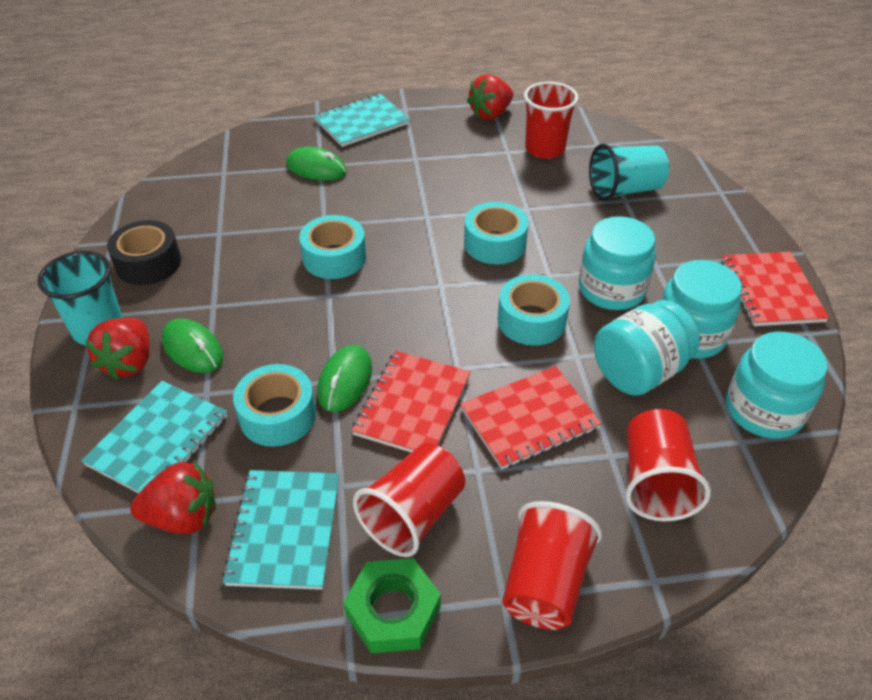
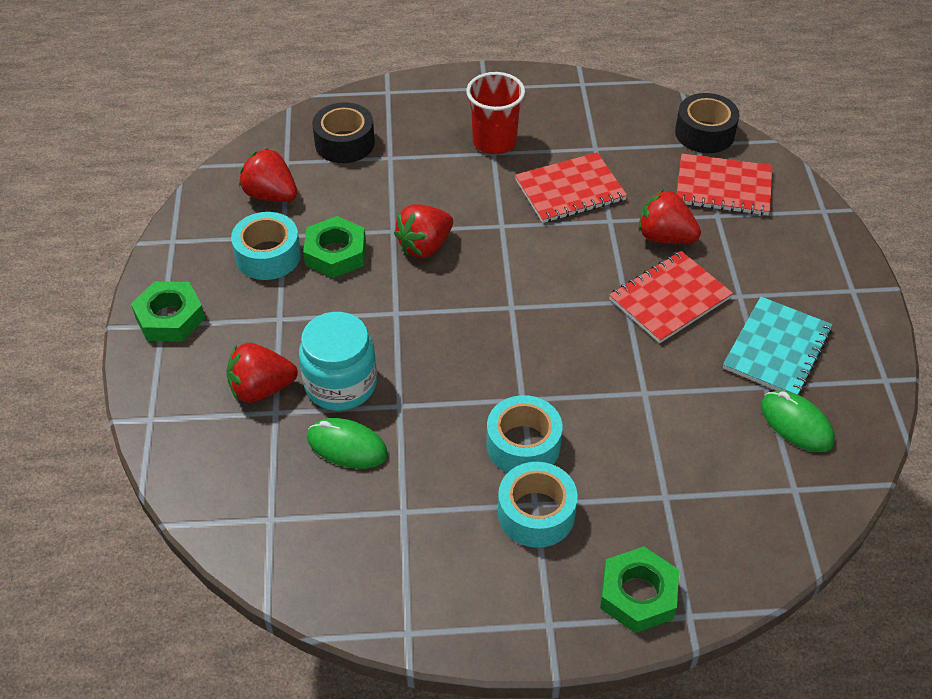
black tape: [107,220,181,285] = 1 -> [312,102,375,163] [675,93,740,153] = 2
green mouse: [162,319,223,373] [286,147,347,180] [317,345,372,412] = 3 -> [307,418,388,469] [761,390,835,452] = 2
green nut: [343,558,441,653] = 1 -> [131,281,205,342] [303,216,366,278] [600,547,679,633] = 3
red cup: [353,443,465,557] [502,501,602,630] [524,82,578,159] [625,409,711,521] = 4 -> [466,72,525,154] = 1
red strawberry: [85,318,150,380] [130,461,216,534] [467,74,513,120] = 3 -> [226,343,298,403] [239,148,297,202] [394,204,453,258] [639,190,701,244] = 4
turquoise cup: [37,251,123,345] [589,144,669,201] = 2 -> none = 0
turquoise jar: [579,216,656,310] [594,300,700,396] [661,260,742,359] [726,332,827,439] = 4 -> [299,312,377,411] = 1
turquoise notebook: [81,381,228,493] [222,470,339,590] [314,94,410,147] = 3 -> [723,297,833,395] = 1
turquoise tape: [233,364,316,447] [299,215,366,279] [464,202,529,264] [498,274,570,346] = 4 -> [231,212,301,280] [486,395,562,473] [498,462,578,548] = 3

